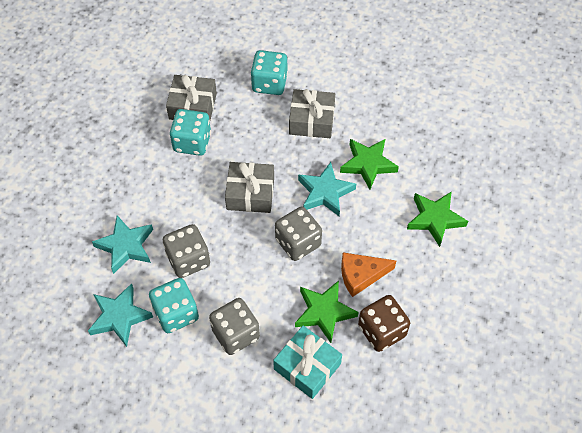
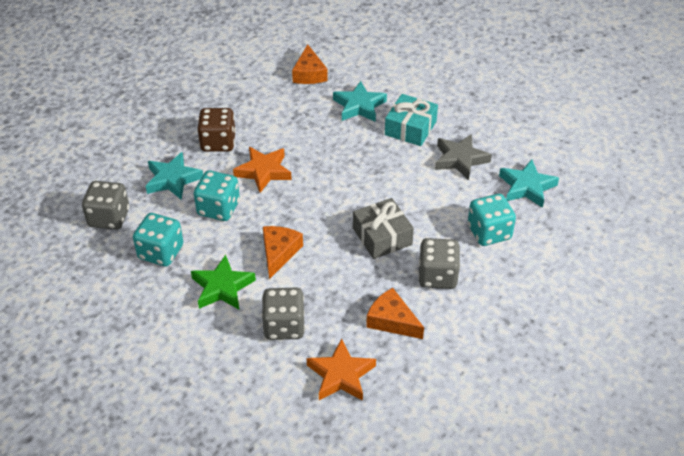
green star: [295,281,358,343] [340,139,399,190] [407,191,468,247] = 3 -> [191,255,256,309] = 1
grey gift: [166,75,217,120] [225,162,274,213] [289,89,335,138] = 3 -> [353,198,414,259] = 1
grey star: none = 0 -> [435,134,492,180] = 1
orange cheese: [341,253,396,297] = 1 -> [263,226,303,279] [292,44,328,84] [366,288,424,339] = 3
orange star: none = 0 -> [233,147,292,193] [307,338,376,401] = 2

